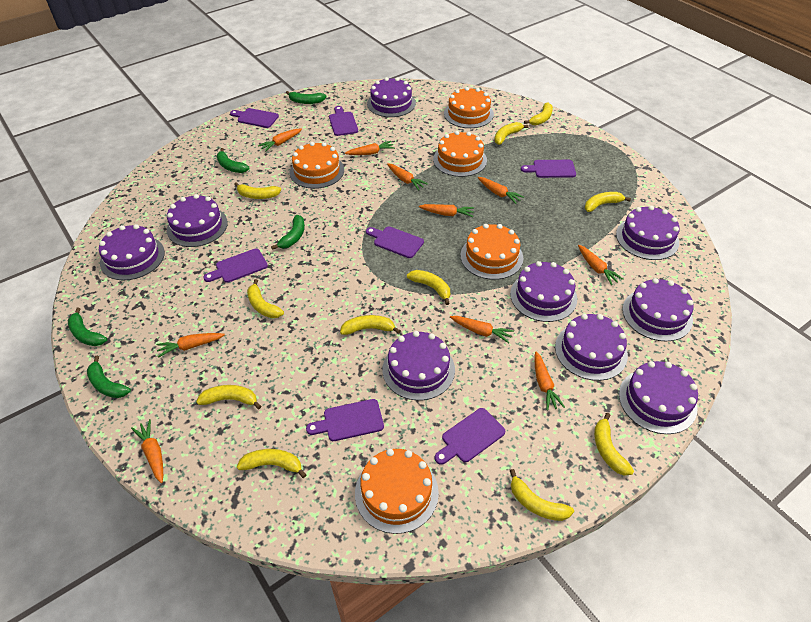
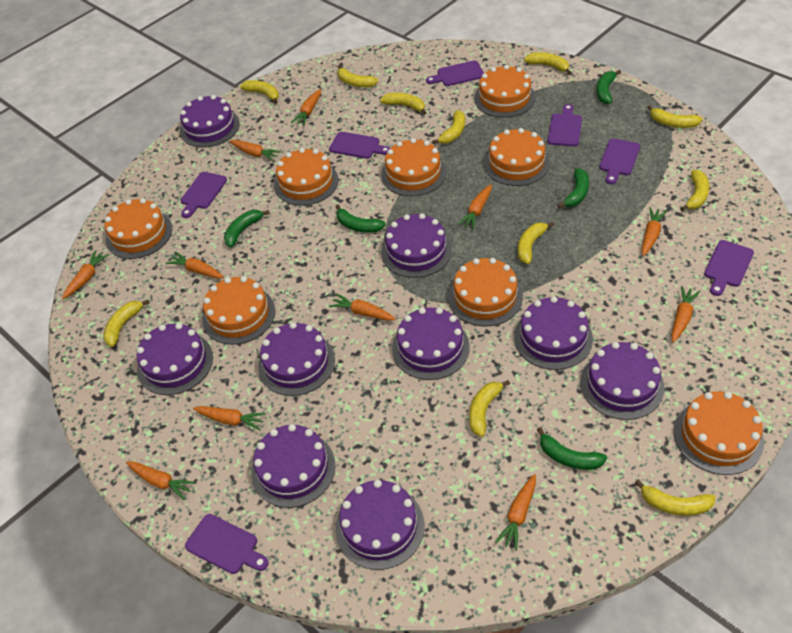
orange cake: [289,142,344,189] [355,449,439,534] [433,131,487,177] [444,87,494,128] [460,224,523,280] = 5 -> [105,198,172,259] [202,276,275,345] [274,148,339,206] [381,138,446,196] [448,258,523,326] [474,65,536,118] [484,128,550,186] [674,391,764,475] = 8
orange carrot: [131,419,163,483] [156,333,225,358] [258,129,302,152] [345,141,395,155] [387,163,428,190] [419,204,474,217] [450,316,514,343] [478,177,524,204] [534,351,565,411] [578,245,623,285] = 10 -> [62,250,109,299] [126,461,196,500] [166,252,224,278] [193,406,266,431] [230,140,281,161] [291,89,321,125] [329,293,396,321] [458,185,492,229] [495,474,536,551] [642,207,667,256] [671,286,700,343] = 11

